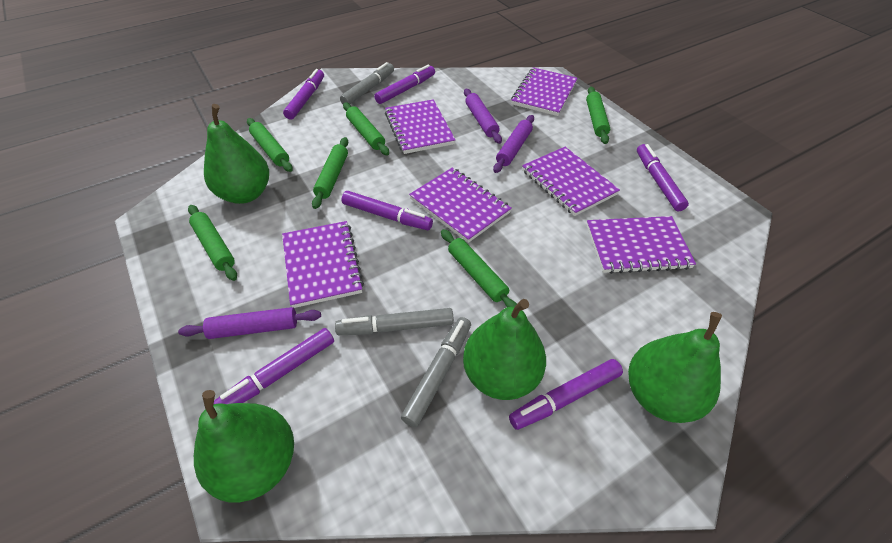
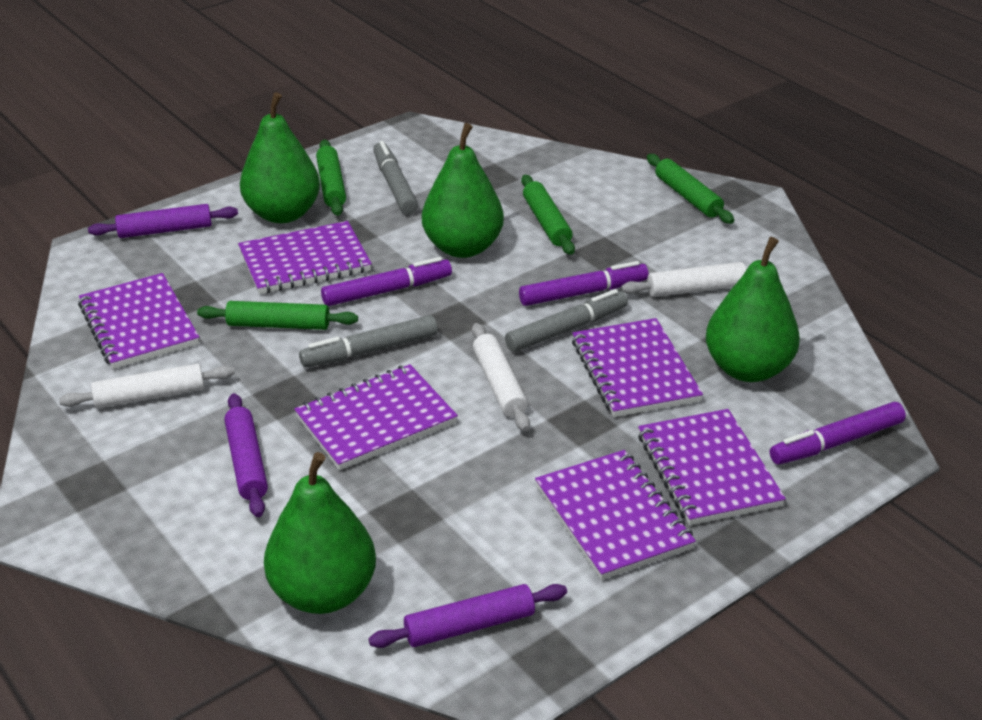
green rolling pin: [188,205,237,281] [247,118,293,172] [312,137,348,209] [343,103,389,155] [441,229,517,307] [586,87,610,144] = 6 -> [197,301,358,330] [316,139,346,216] [521,175,575,255] [647,154,734,224] = 4
purple marker: [214,328,334,404] [283,69,324,120] [341,191,433,230] [374,64,435,104] [509,359,623,430] [637,144,689,211] = 6 -> [321,257,452,306] [519,261,649,306] [770,402,906,465] = 3
white rolling pin: none = 0 -> [59,364,235,408] [472,323,530,431] [621,262,746,297] = 3

